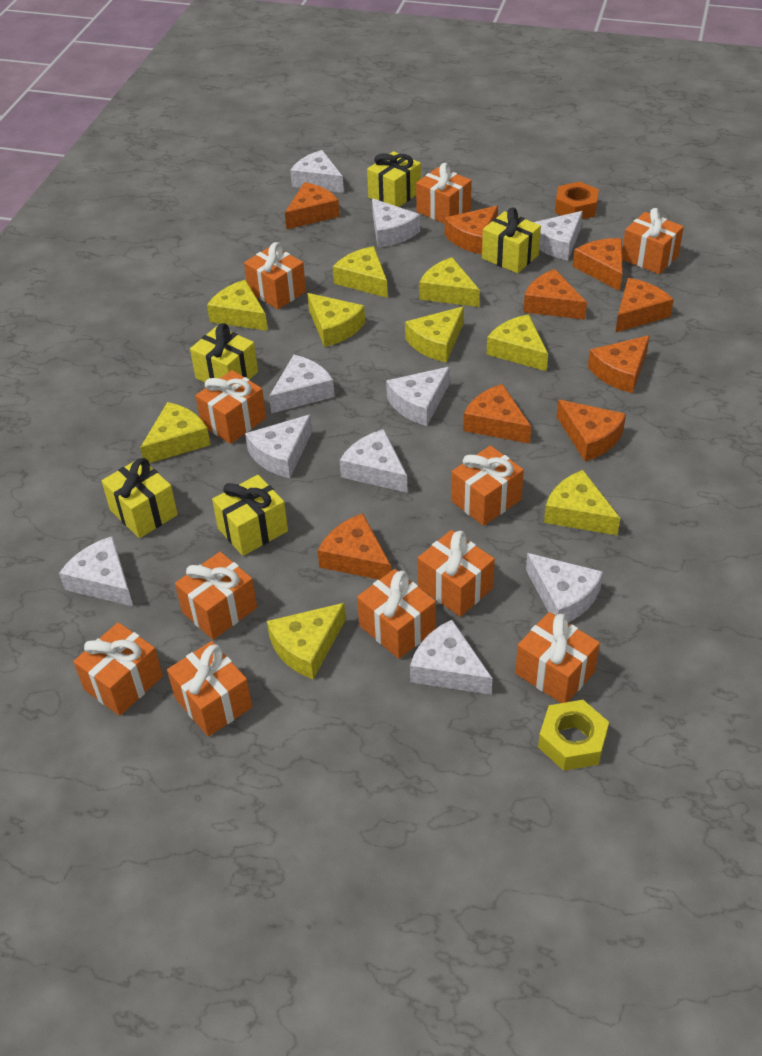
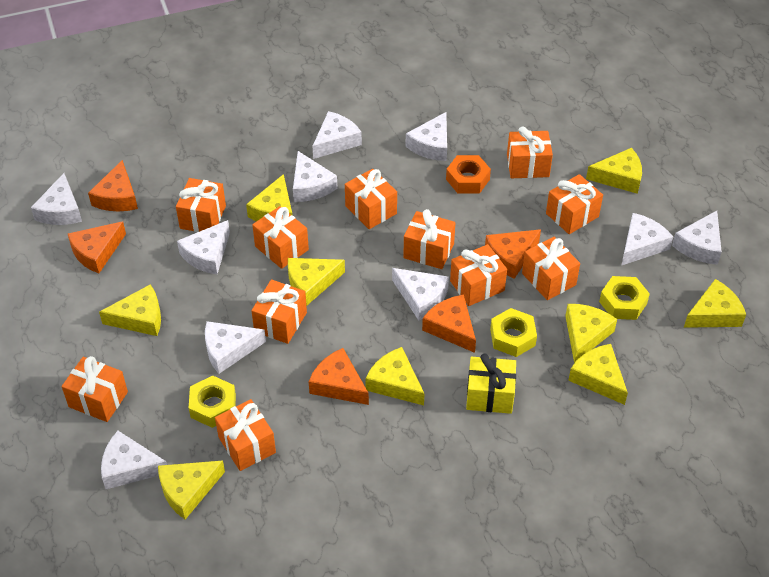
orange cheese: [285,182,340,229] [318,513,391,580] [445,206,498,254] [463,384,531,444] [523,269,587,320] [557,400,626,461] [573,238,622,291] [588,335,650,393] [615,278,674,333] = 9 -> [68,221,126,273] [88,160,138,211] [309,348,369,405] [422,295,476,353] [485,229,541,279] = 5
yellow gift: [102,458,178,538] [190,323,258,382] [212,475,288,556] [367,151,421,207] [482,208,541,273] = 5 -> [466,353,516,414] = 1
yellow nut: [538,700,609,771] = 1 -> [189,375,236,428] [490,308,537,357] [599,276,650,320] = 3

